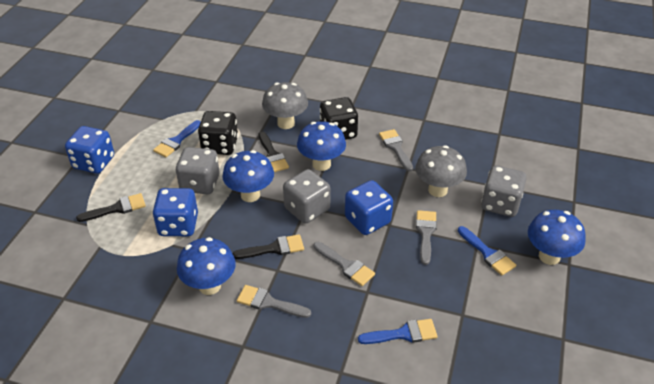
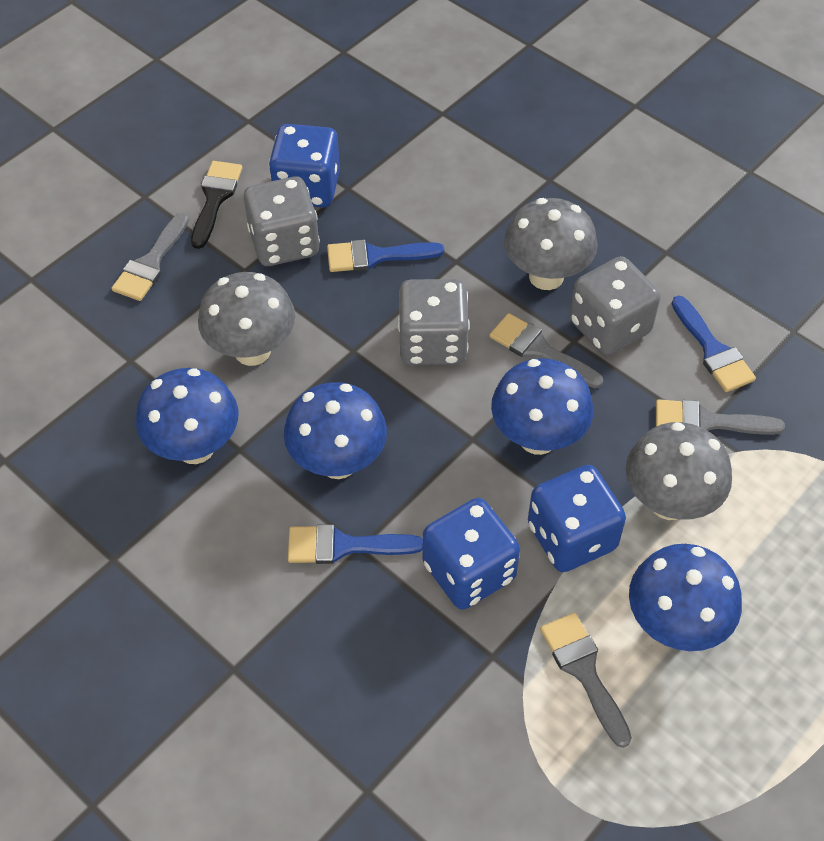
black brush: [76,193,146,222] [232,234,304,259] [259,132,289,172] = 3 -> [191,161,243,249] = 1
black dice: [198,111,238,155] [320,97,358,140] = 2 -> none = 0
grey mushroom: [262,82,308,129] [415,145,467,197] = 2 -> [198,272,295,366] [504,198,598,290] [626,422,732,520] = 3

